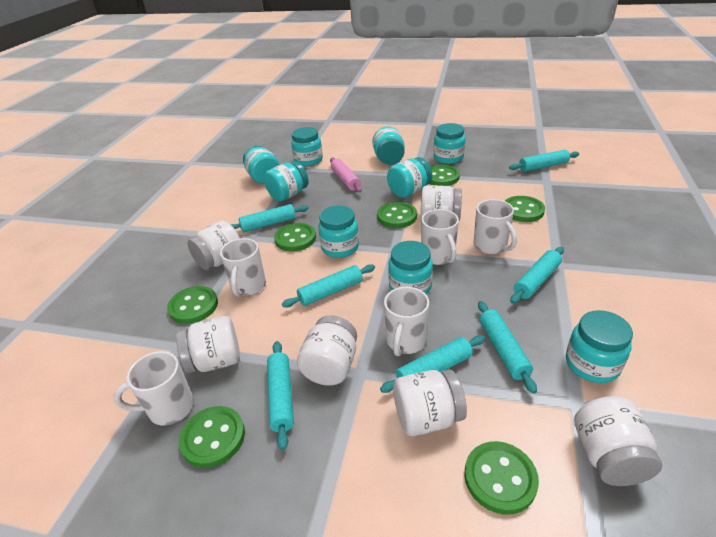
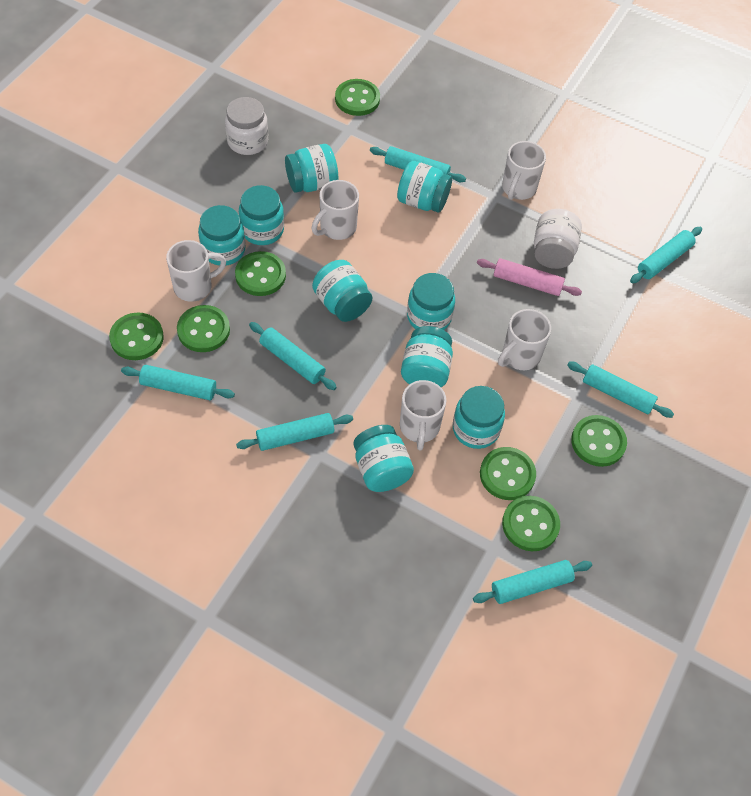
white jar: [176,316,240,373] [187,220,240,270] [297,315,357,386] [393,370,467,436] [421,185,462,221] [574,396,662,486] = 6 -> [225,97,268,155] [534,209,582,269] = 2

